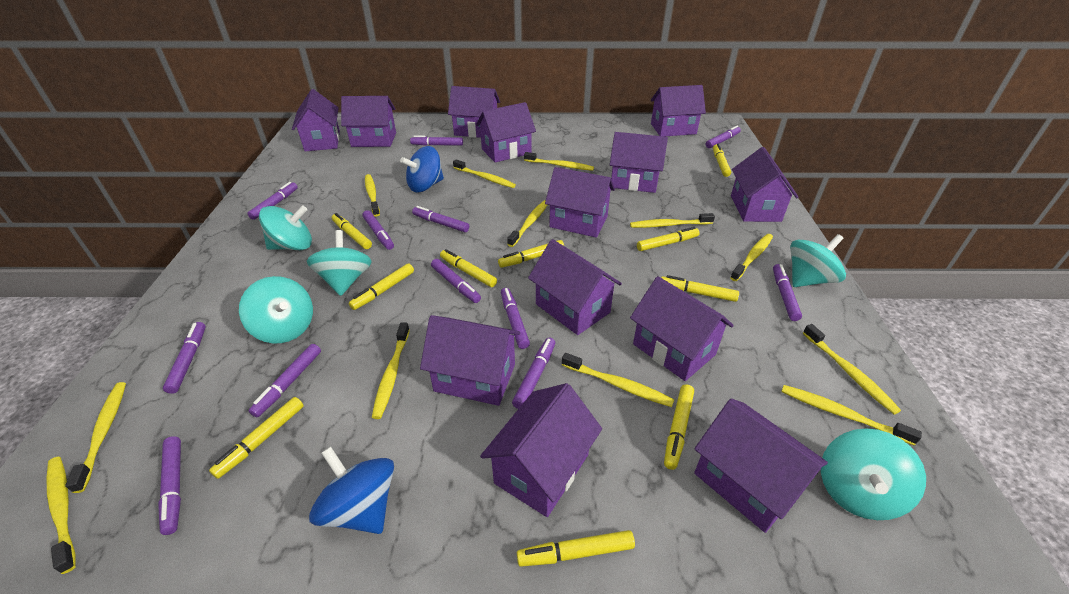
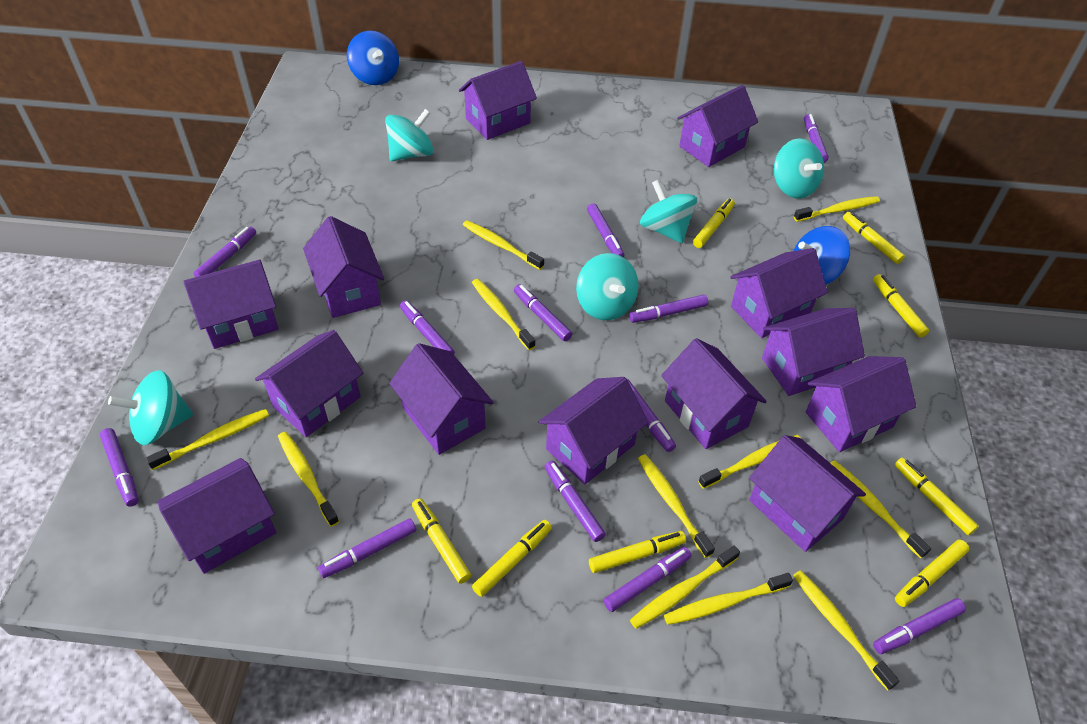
yellow marker: [209,397,304,479] [332,213,372,249] [349,263,414,310] [440,249,497,287] [498,240,564,268] [517,530,635,567] [637,227,700,251] [661,275,739,302] [664,384,694,470] [713,144,731,177] = 10 -> [412,498,471,584] [472,520,552,597] [589,531,686,573] [693,199,735,248] [843,212,905,264] [873,274,929,338] [895,457,979,535] [895,540,969,607] = 8
yellow toothbrush: [47,457,76,574] [65,382,126,493] [365,174,380,217] [372,322,410,419] [453,159,516,188] [507,200,547,247] [524,152,594,171] [562,353,674,407] [630,213,715,228] [730,234,773,281] [781,385,922,445] [803,324,901,414] = 12 -> [146,409,269,470] [278,432,339,527] [463,220,544,270] [472,279,535,350] [630,546,740,629] [638,454,715,558] [664,573,793,625] [698,435,800,489] [793,570,900,690] [794,196,880,222] [831,460,931,559] = 11

